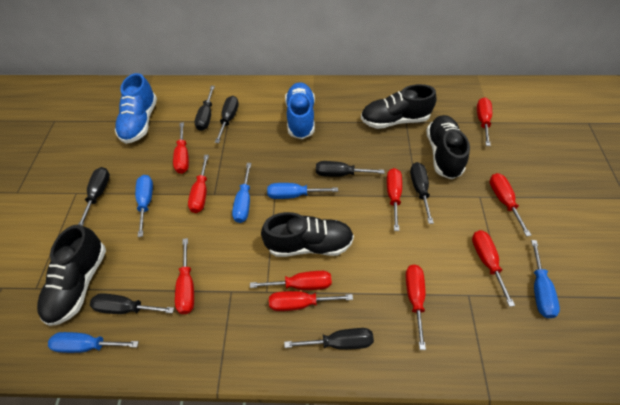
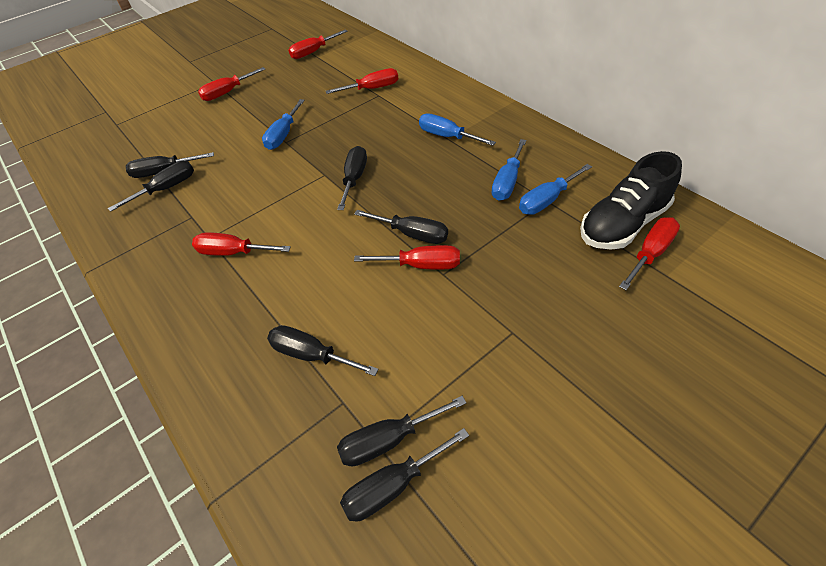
black shoe: [37,225,106,326] [261,212,354,257] [361,84,437,129] [426,115,470,179] = 4 -> [580,151,682,249] = 1
blue screwdriver: [48,332,139,353] [135,175,153,237] [232,163,251,223] [267,183,338,199] [531,240,560,318] = 5 -> [262,99,305,150] [419,114,496,146] [492,139,526,201] [519,164,592,215] = 4
blue shoe: [115,73,157,144] [285,82,315,139] = 2 -> none = 0
red screwdriver: [173,122,189,174] [175,238,194,314] [188,155,209,213] [250,271,332,290] [269,291,353,311] [387,168,402,231] [406,265,426,350] [472,230,515,307] [477,97,492,146] [490,173,531,237] = 10 -> [192,232,291,256] [198,67,265,101] [288,30,348,59] [326,68,398,94] [354,245,460,269] [619,217,680,290] = 6

